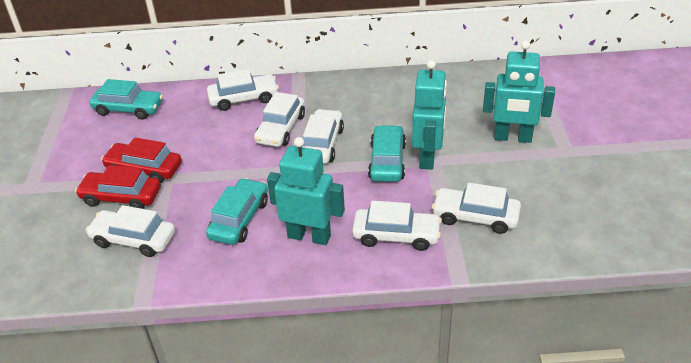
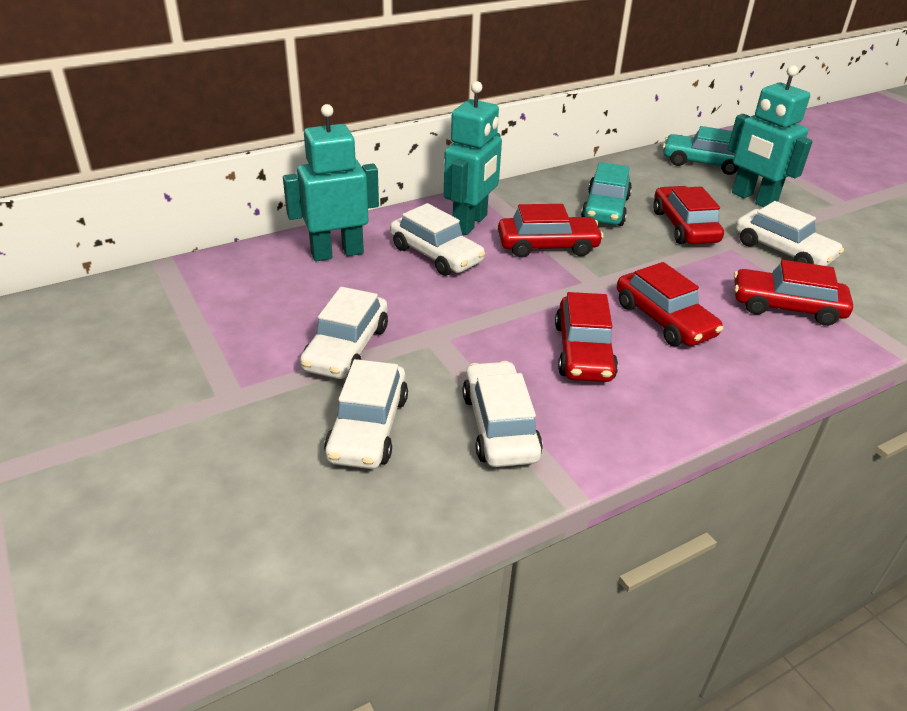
red car: [75,165,161,209] [101,137,182,183] = 2 -> [498,204,604,258] [555,292,618,382] [617,262,723,346] [654,186,724,244] [734,260,853,326] = 5
turquoise car: [90,79,163,120] [206,178,268,245] [368,125,406,182] = 3 -> [581,162,632,226] [663,126,739,175] = 2
white car: [85,205,175,257] [207,69,279,111] [254,92,305,147] [302,109,344,164] [352,201,442,251] [432,183,521,234] = 6 -> [300,287,388,379] [324,359,408,469] [390,203,485,276] [462,361,543,467] [735,201,844,266] = 5

